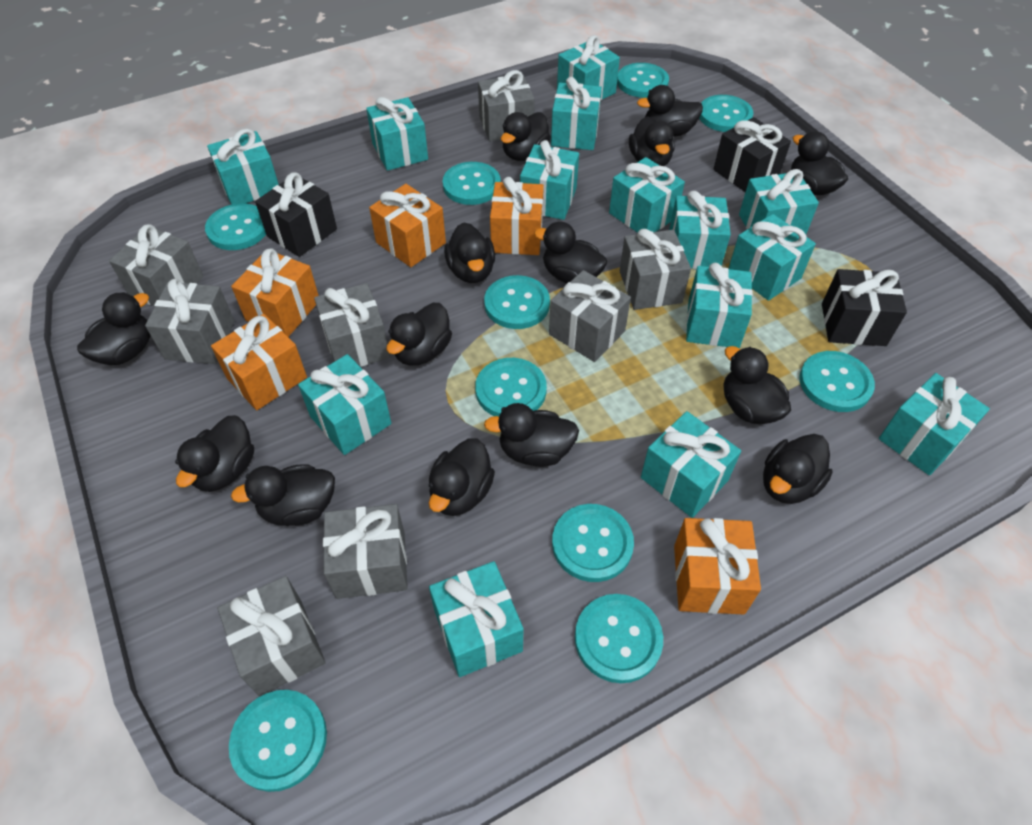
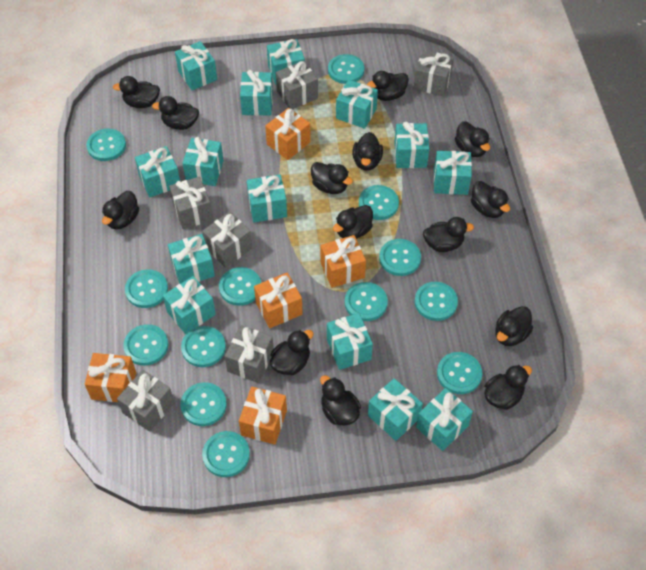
black gift: [255,173,337,257] [713,117,791,192] [822,269,907,346] = 3 -> none = 0
grey gift: [109,224,204,307] [145,279,234,364] [218,576,325,696] [314,283,390,367] [323,504,408,599] [478,70,535,142] [549,270,631,362] [620,229,691,310] = 8 -> [117,370,174,432] [169,177,213,229] [202,212,252,268] [225,325,274,383] [276,61,318,109] [414,50,454,96] = 6
turquoise button: [205,203,266,250] [229,690,327,792] [443,162,501,205] [475,358,547,416] [484,275,550,329] [552,504,634,582] [575,594,663,683] [617,63,669,98] [699,95,753,132] [799,351,875,412] = 10 -> [86,129,126,161] [123,324,168,366] [125,269,168,308] [180,382,227,426] [181,326,226,367] [202,431,250,477] [219,267,261,306] [328,54,364,84] [345,282,388,321] [359,185,399,220] [379,239,421,276] [415,282,458,321] [437,352,482,394] = 13

